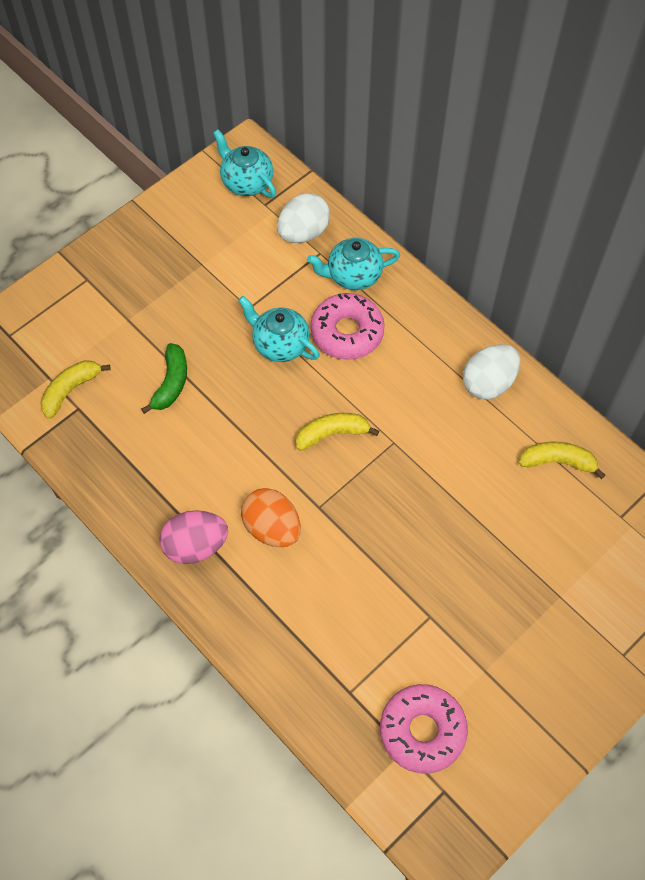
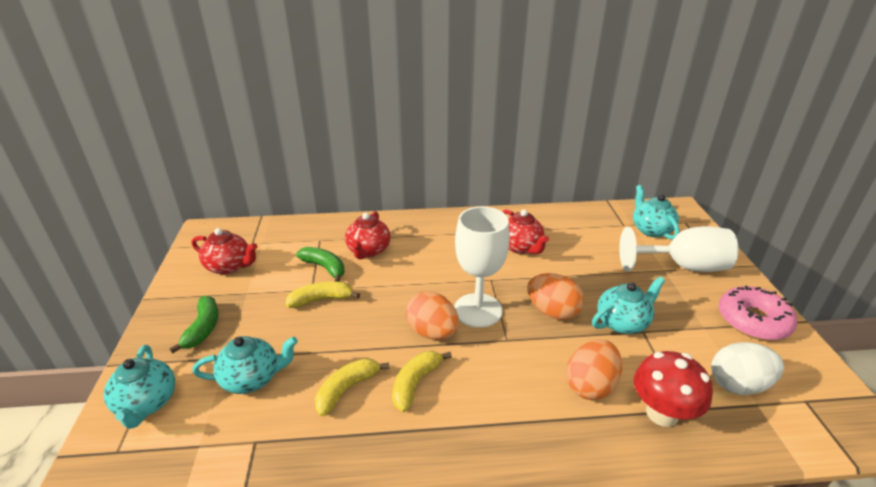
green banana: [142,343,187,414] = 1 -> [169,296,218,354] [296,247,345,282] = 2
orange egg: [241,488,301,547] = 1 -> [406,291,459,340] [527,273,584,320] [566,340,622,400] = 3
pink donut: [310,293,385,360] [380,684,468,774] = 2 -> [719,285,797,340] = 1
pink egg: [159,510,228,564] = 1 -> none = 0
red mushroom: none = 0 -> [633,351,713,427] = 1
red teapot: none = 0 -> [192,228,258,274] [345,211,391,259] [502,209,549,254] = 3
turquoise teapot: [213,129,276,198] [238,296,320,362] [307,238,400,290] = 3 -> [104,345,175,429] [193,336,298,394] [592,276,665,334] [633,185,680,240] = 4
white egg: [277,193,330,243] [463,344,520,400] = 2 -> [711,342,784,395] = 1
white goblet: none = 0 -> [454,207,510,328] [619,226,739,272] = 2

